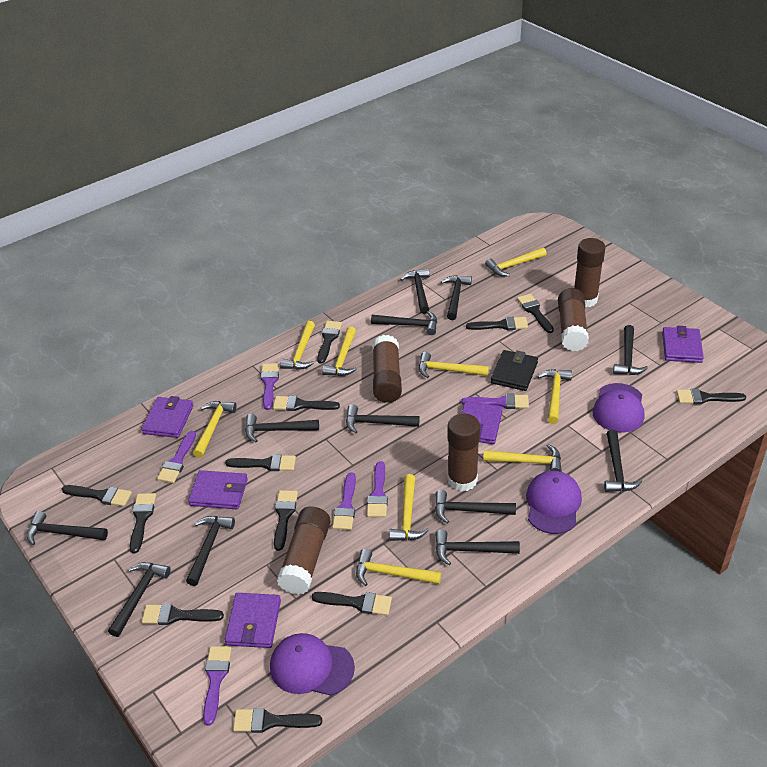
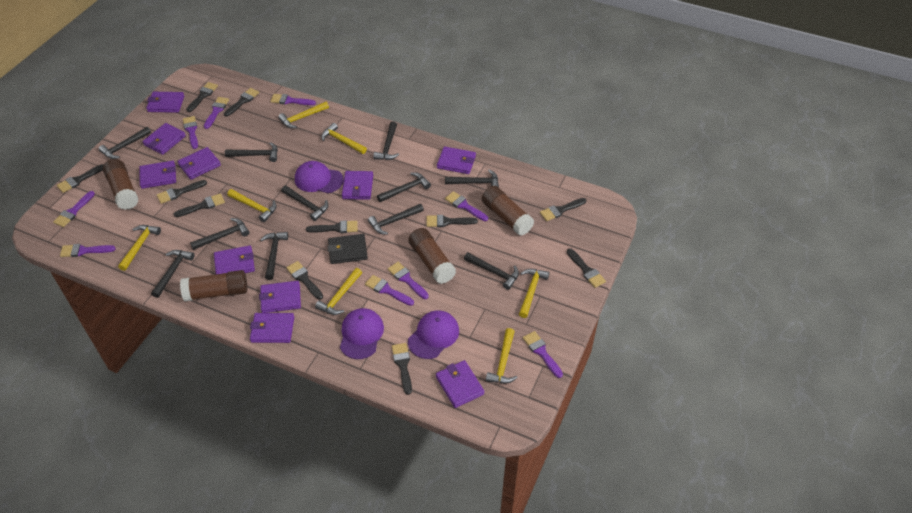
black brush: [62,485,132,507] [130,493,156,553] [142,604,224,625] [225,454,296,471] [233,708,322,733] [273,396,340,411] [274,490,298,551] [312,592,392,616] [317,321,342,364] [466,317,528,330] [517,294,554,333] [676,389,746,404] = 12 -> [57,164,104,193] [157,180,207,204] [174,193,225,217] [186,82,218,112] [224,88,259,117] [286,261,323,300] [306,220,358,233] [392,343,412,395] [427,215,478,227] [540,198,586,221] [567,248,606,288] = 11
black hammer: [26,511,108,545] [108,562,171,637] [186,516,235,586] [245,414,319,442] [346,404,420,433] [371,311,437,335] [400,269,430,314] [435,490,516,524] [435,530,520,566] [441,275,472,320] [604,430,642,492] [613,325,648,375] = 12 -> [99,127,151,159] [151,250,195,298] [190,218,250,250] [225,142,278,162] [260,232,288,280] [281,185,328,221] [368,204,424,235] [373,122,399,160] [377,172,431,202] [445,170,499,187] [464,252,519,290] = 11
brown glue stick: [277,507,331,595] [372,335,402,403] [447,414,480,491] [558,288,589,351] [574,238,606,308] = 5 -> [103,159,138,210] [180,270,247,302] [408,228,456,284] [482,186,534,236] = 4
purple brush: [157,431,196,483] [203,646,232,725] [261,363,279,410] [332,473,356,530] [367,461,388,517] [462,394,529,409] = 6 -> [53,191,95,227] [60,244,116,257] [183,116,198,149] [204,97,229,129] [270,94,316,105] [365,275,414,306] [388,262,429,299] [445,191,488,221] [523,331,563,378] = 9
purple wallet: [141,396,193,438] [188,470,248,509] [225,593,281,648] [461,401,503,444] [662,326,704,363] = 5 -> [139,161,176,189] [142,123,186,155] [146,92,184,113] [177,147,221,180] [214,246,255,274] [250,313,294,343] [259,281,301,313] [342,171,373,200] [436,360,484,408] [437,147,476,174] = 10
yellow hammer: [193,401,237,458] [280,321,315,370] [322,327,357,376] [356,549,441,586] [389,474,429,541] [419,352,489,378] [483,444,562,472] [485,247,547,276] [537,369,572,424] = 9 -> [118,225,161,271] [227,189,276,222] [278,102,329,128] [315,268,362,315] [321,123,367,154] [486,328,518,383] [519,269,550,318] = 7

